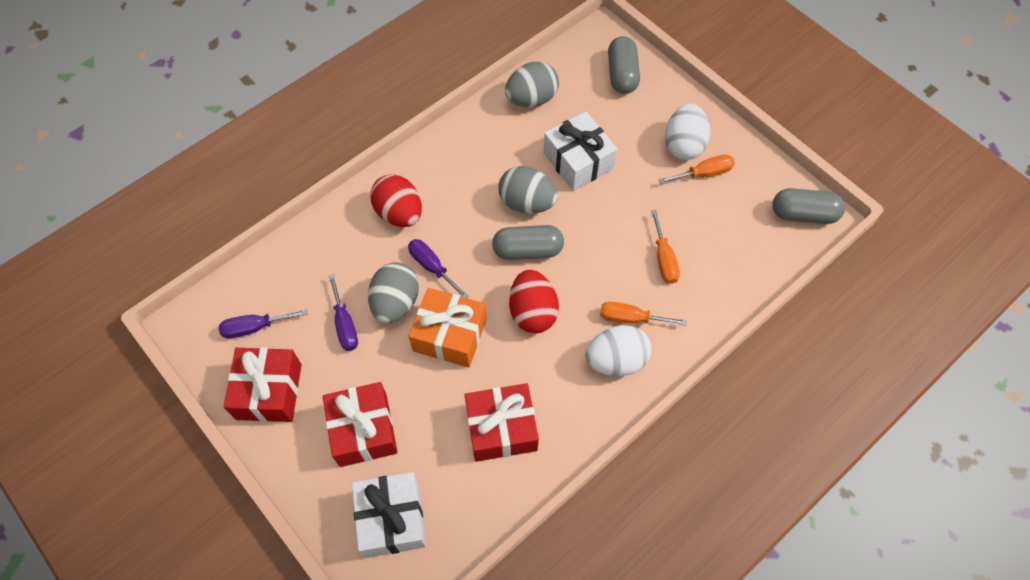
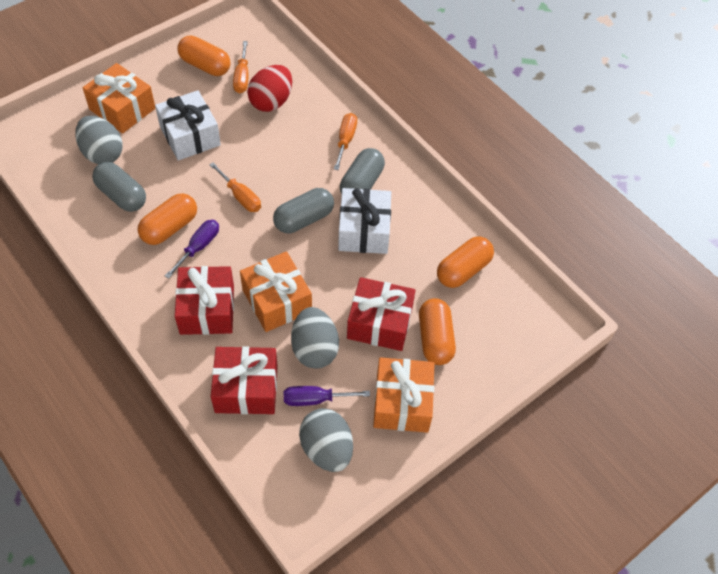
orange capsule: none = 0 -> [138,193,197,245] [177,36,231,76] [419,298,456,365] [437,236,494,288] = 4
orange gift: [409,288,487,368] = 1 -> [83,63,155,133] [240,251,312,332] [373,357,435,433] = 3
purple screwdriver: [219,309,307,338] [328,274,358,351] [408,239,468,298] = 3 -> [165,220,219,279] [284,386,370,406] = 2
red egg: [370,174,422,227] [509,270,559,333] = 2 -> [247,65,292,112] = 1
white egg: [585,325,652,376] [665,104,710,160] = 2 -> none = 0

